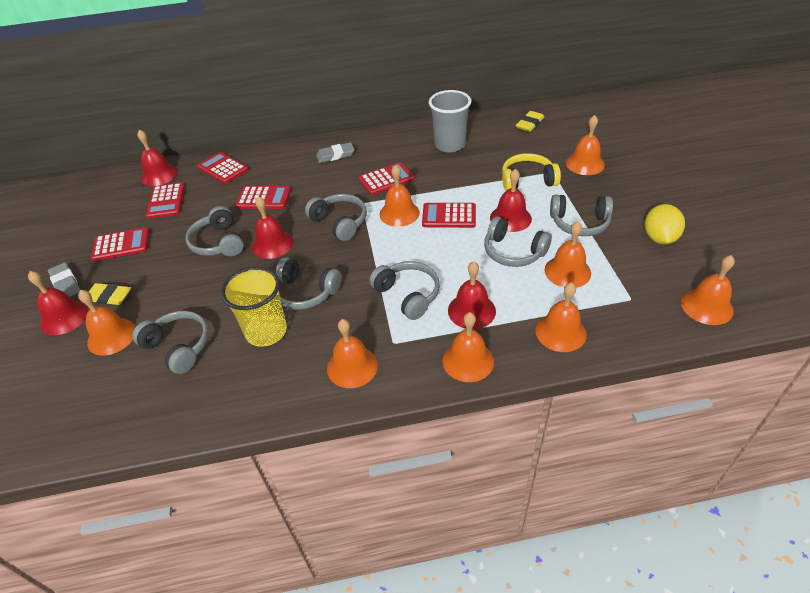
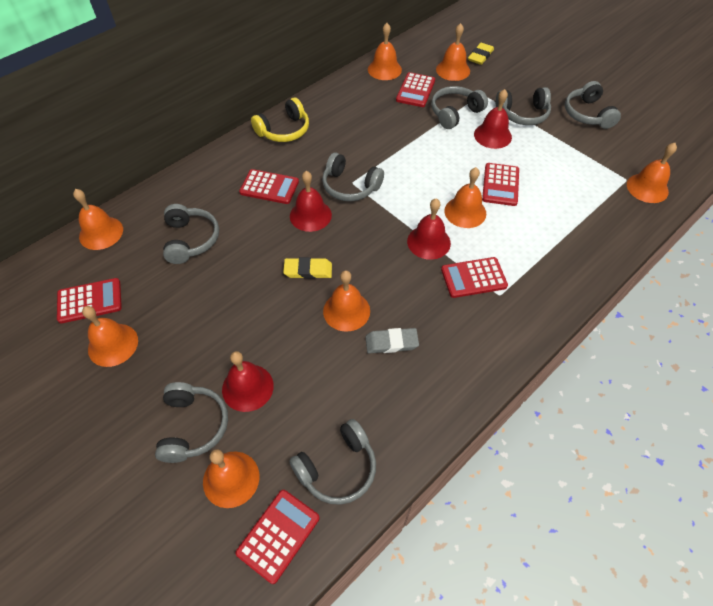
grey cup: [429,90,471,152] = 1 -> none = 0
grey eraser: [48,262,80,297] [316,142,354,163] = 2 -> [366,328,419,353] = 1
red bell: [28,271,88,335] [137,130,178,186] [252,196,293,259] [448,261,496,329] [490,169,532,232] = 5 -> [222,351,274,412] [290,171,332,232] [407,199,451,260] [474,89,512,149] = 4
yellow cup: [221,267,287,346] = 1 -> none = 0
yellow lemon: [645,204,685,244] = 1 -> none = 0

